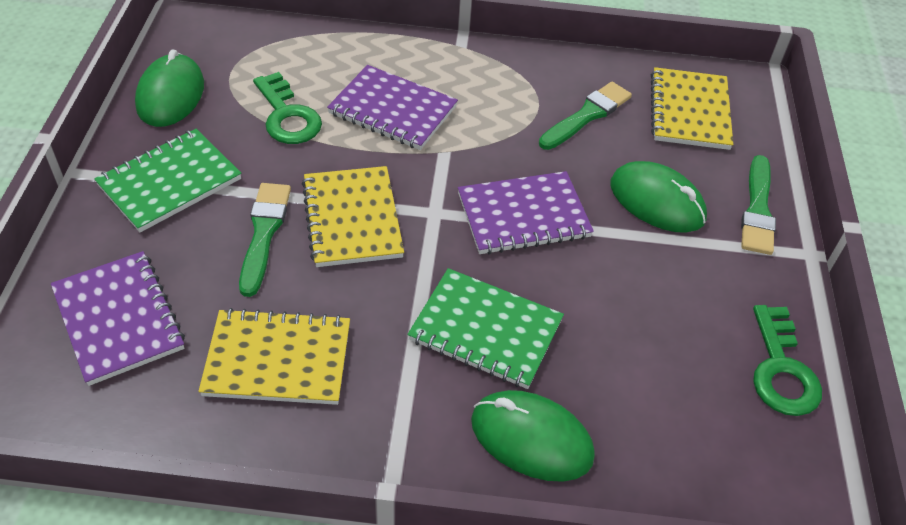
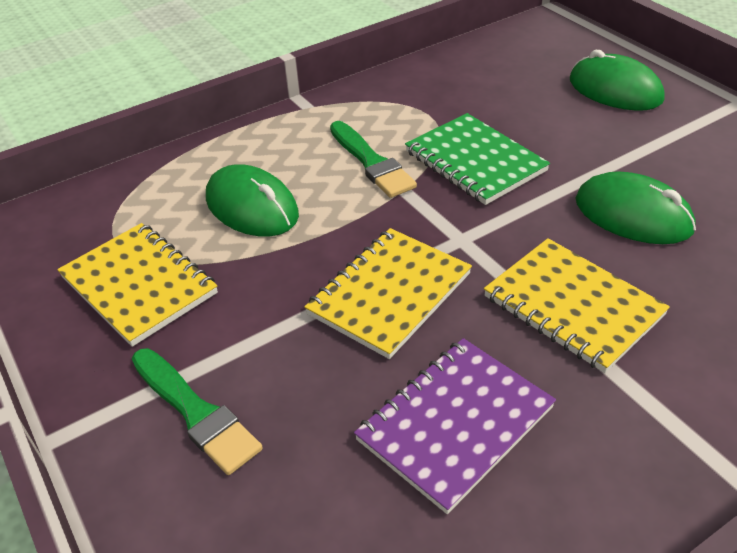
green brush: [239,183,291,297] [539,82,632,150] [741,155,776,255] = 3 -> [132,348,263,475] [330,121,417,198] = 2
green key: [253,72,322,144] [753,305,822,416] = 2 -> none = 0
green notebook: [94,129,241,233] [408,268,564,389] = 2 -> [405,113,550,205] = 1
purple notebook: [51,251,185,386] [327,65,458,150] [458,171,594,255] = 3 -> [354,338,556,514] = 1

